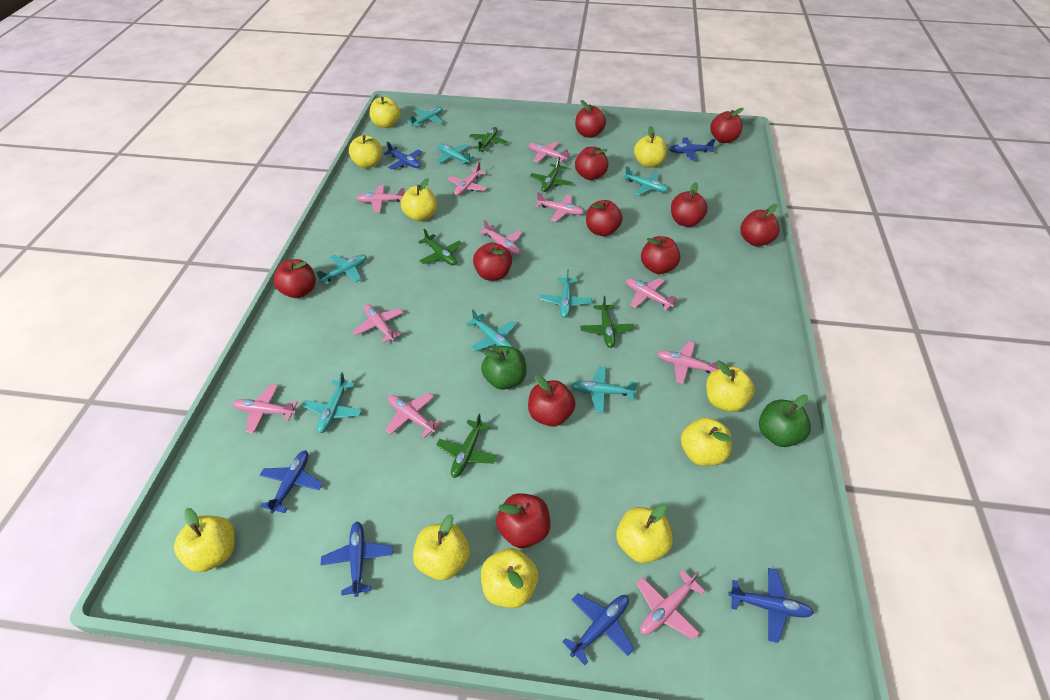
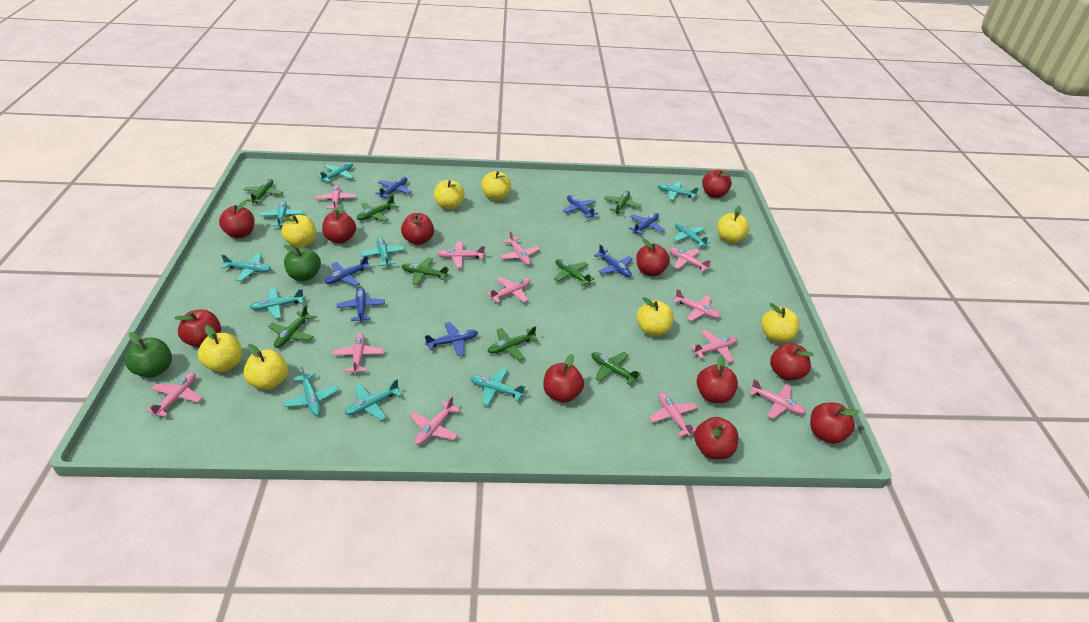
blue plane: [260,451,322,513] [321,521,393,597] [383,142,422,169] [562,593,634,665] [669,137,716,161] [728,568,814,643] = 6 -> [324,255,371,286] [337,287,385,322] [375,177,412,198] [425,322,478,356] [563,195,599,218] [594,244,632,277] [629,213,665,235] = 7
green plane: [418,229,462,266] [436,413,497,478] [469,127,508,152] [530,157,572,192] [580,296,635,348] = 5 -> [243,179,283,204] [268,305,315,348] [357,195,398,222] [401,258,449,285] [488,326,539,361] [554,259,594,286] [591,352,641,385] [604,191,642,214] = 8
pink plane: [232,384,298,433] [353,304,404,343] [356,185,405,212] [385,393,442,438] [448,162,487,196] [479,220,522,255] [529,142,570,162] [536,192,584,221] [626,278,678,310] [636,570,705,640] [657,341,719,384] = 11 -> [146,373,202,417] [315,185,356,210] [332,333,384,374] [410,396,460,445] [437,241,485,268] [487,277,531,303] [500,231,540,265] [649,392,698,437] [669,248,712,272] [673,289,721,321] [690,330,737,363] [749,379,806,419] = 12
turquoise plane: [303,372,362,433] [316,255,367,285] [407,107,443,127] [436,143,475,165] [466,309,516,352] [540,269,592,318] [571,366,638,413] [623,166,668,195] = 8 -> [221,253,271,281] [249,288,304,319] [260,200,303,228] [283,366,339,416] [318,162,354,182] [344,379,402,420] [361,237,405,267] [470,368,526,406] [657,181,699,200] [673,222,711,247] = 10
yellow apple: [174,508,235,572] [349,135,382,168] [369,97,400,128] [401,178,437,221] [413,514,470,580] [481,548,538,608] [616,504,673,563] [634,126,667,168] [681,417,732,466] [706,361,755,412] = 10 -> [198,325,242,372] [243,344,288,390] [280,215,317,247] [434,180,465,210] [481,171,511,200] [637,297,674,336] [717,206,749,243] [761,303,799,343] = 8

